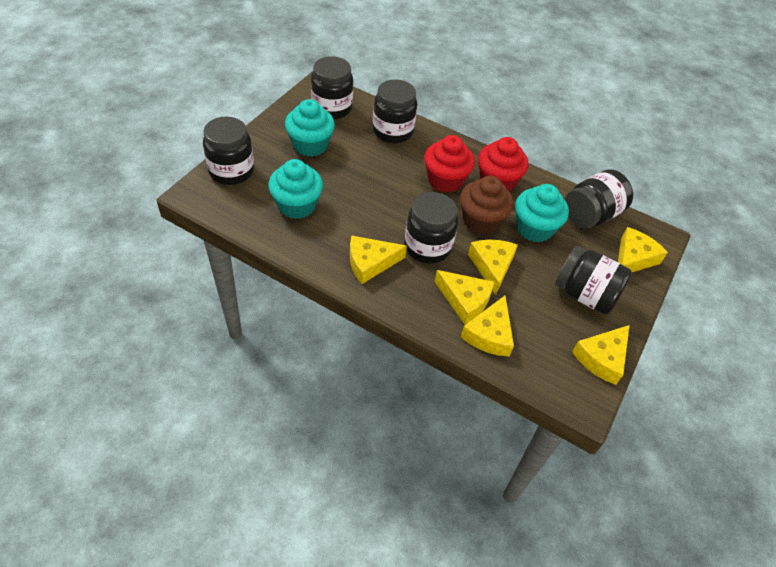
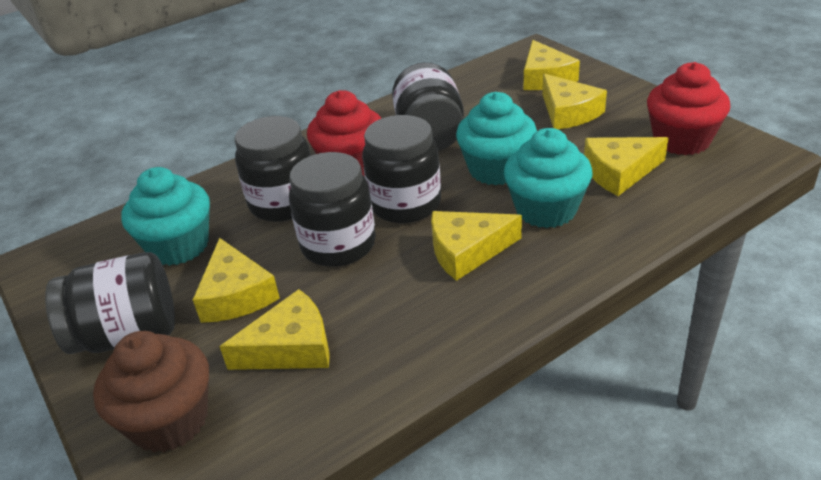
black jar: [203,117,254,185] [311,56,353,119] [373,79,417,143] [404,192,458,263] [555,246,632,315] [565,169,633,228] = 6 -> [45,252,175,354] [235,116,311,222] [289,152,376,267] [362,115,441,223] [392,62,464,151] = 5

